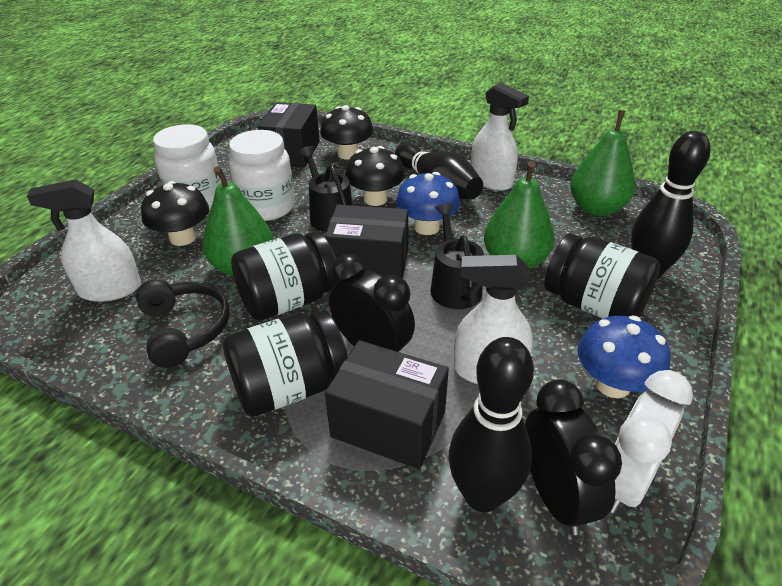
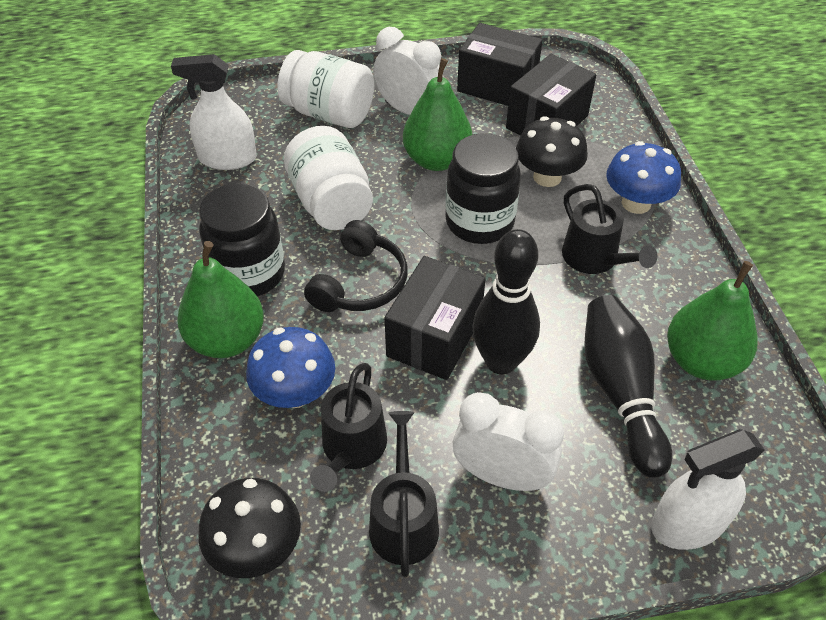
black bowling pin: [395,143,483,199] [448,337,534,512] [631,131,710,279] = 3 -> [472,229,540,374] [584,295,672,478] = 2
black clock: [329,254,415,352] [525,379,622,535] = 2 -> none = 0
black jar: [223,310,348,417] [231,231,339,320] [544,234,660,319] = 3 -> [199,183,285,296] [445,133,521,244] = 2
black mushroom: [141,181,209,246] [320,105,374,160] [345,146,405,206] = 3 -> [198,478,301,578] [516,116,588,187] = 2
black watering can: [299,146,353,232] [430,203,484,309] = 2 -> [310,363,387,492] [369,411,439,577] [562,184,658,274] = 3
white clock: [610,370,693,513] = 1 -> [373,27,444,115] [453,392,564,491] = 2
white spray bottle: [27,179,141,302] [454,255,533,384] [471,82,529,191] = 3 -> [171,54,257,170] [651,429,765,550] = 2

